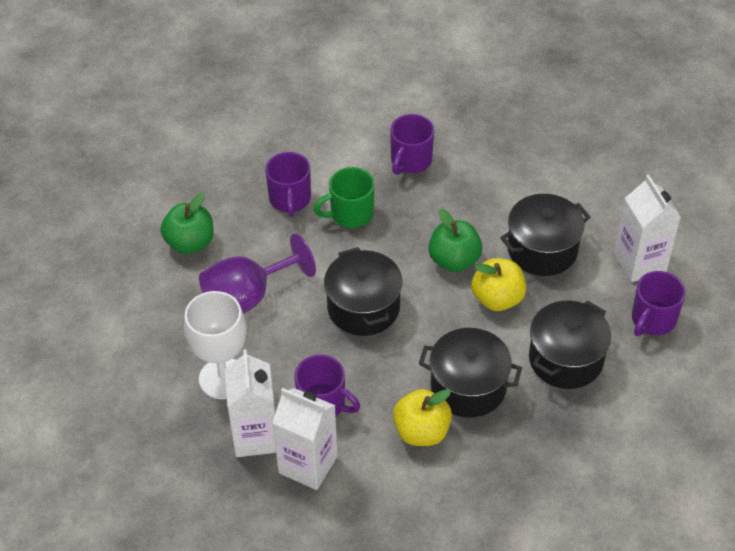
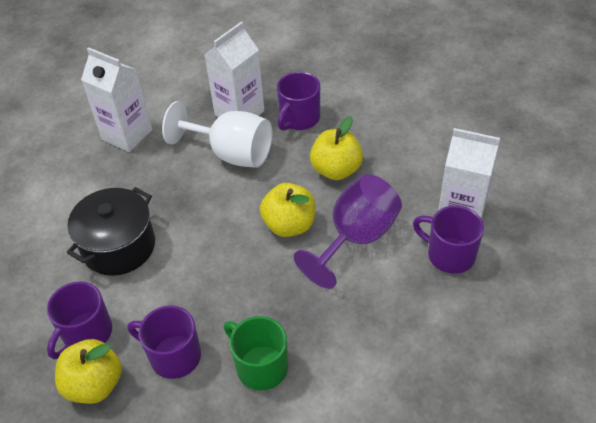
black pot: [324,247,403,336] [419,328,522,418] [500,194,590,276] [529,300,611,389] = 4 -> [67,187,155,276] = 1
green apple: [161,193,214,254] [428,209,482,272] = 2 -> none = 0
yellow apple: [393,389,452,446] [471,258,526,311] = 2 -> [55,339,122,404] [260,183,315,237] [310,116,363,180] = 3

